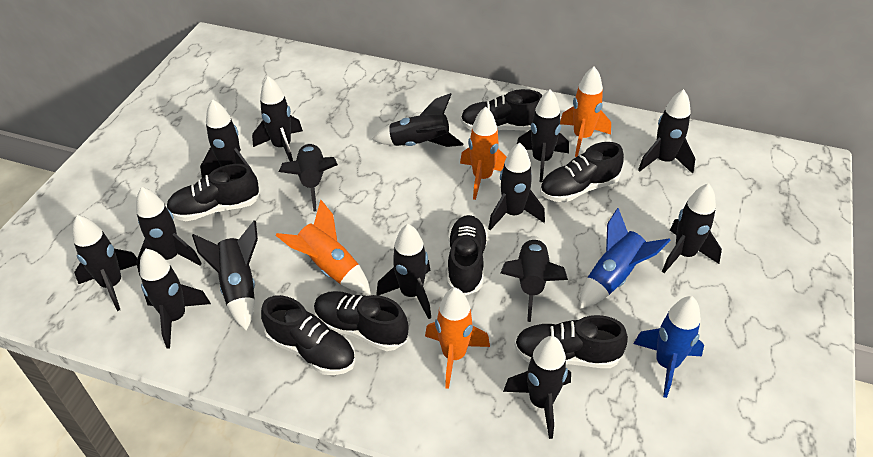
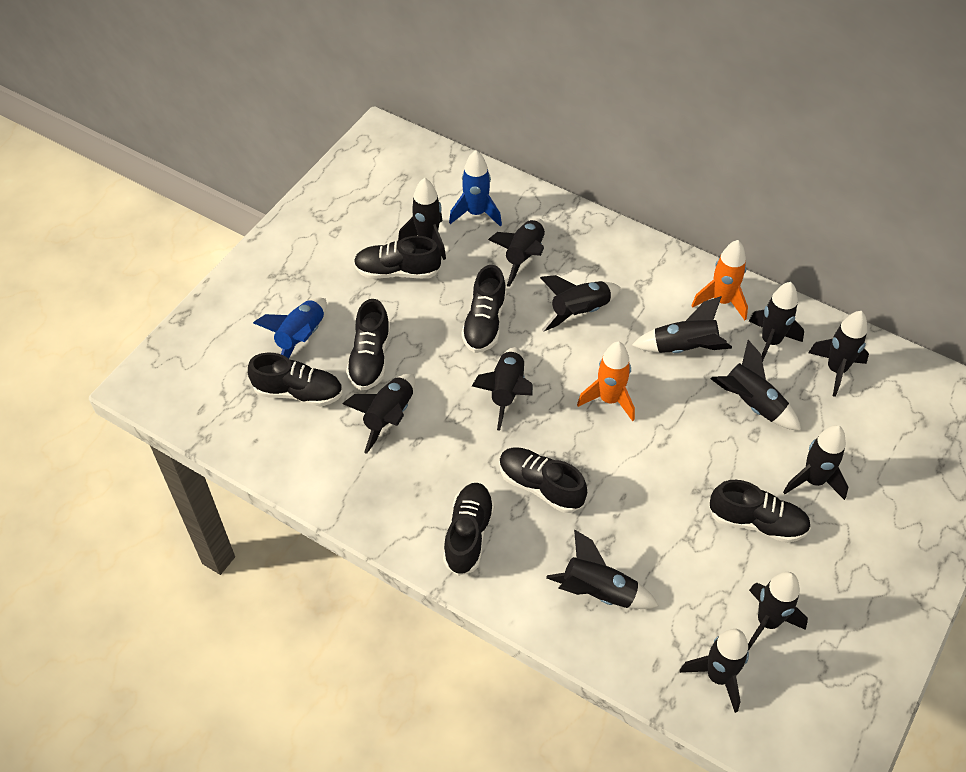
black rocket: [72,215,137,311] [136,187,202,277] [140,249,211,349] [192,220,258,331] [200,99,252,178] [252,76,303,161] [279,143,338,212] [372,93,463,147] [376,224,431,319] [488,142,545,230] [501,236,568,322] [503,336,571,439] [517,89,569,182] [638,89,695,174] [662,183,722,273] = 15 -> [342,374,415,454] [398,178,446,260] [472,347,533,431] [488,218,545,287] [540,275,621,332] [546,529,659,609] [632,296,732,353] [680,629,749,713] [710,340,801,431] [748,572,808,650] [749,282,804,362] [783,425,848,500] [808,311,869,397] = 13
orange rocket: [275,200,371,294] [425,287,490,389] [460,107,507,200] [560,67,611,157] = 4 -> [577,341,635,421] [691,240,748,320] = 2

